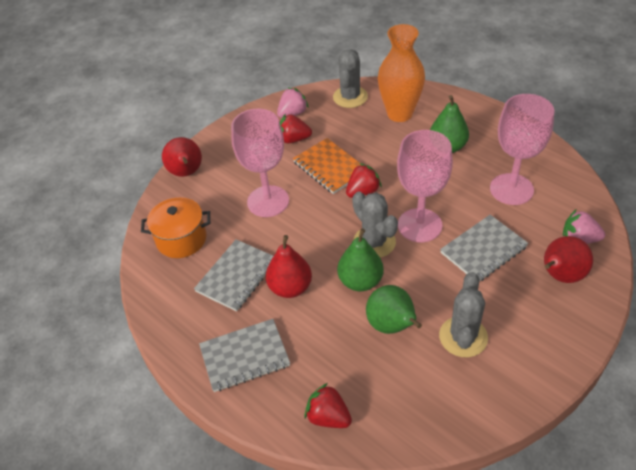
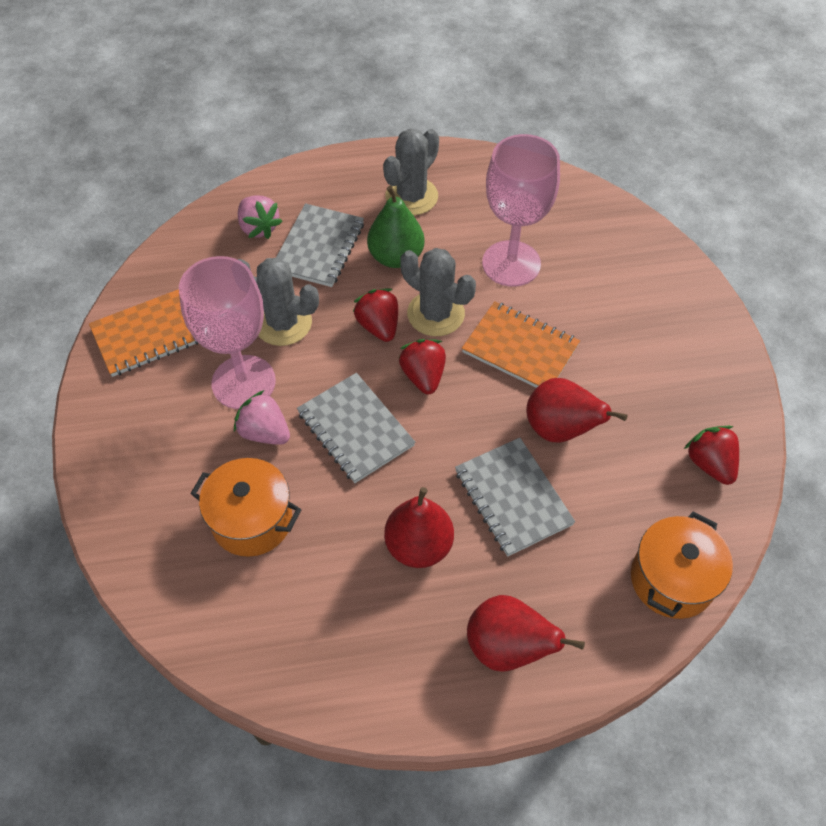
green pear: [337,228,384,291] [366,285,422,334] [430,95,469,153] = 3 -> [367,186,425,268] = 1
orange notebook: [293,138,361,194] = 1 -> [89,289,198,377] [462,301,580,388] = 2
orange pot: [141,197,210,258] = 1 -> [190,458,302,557] [631,511,733,619] = 2
orange vase: [378,24,425,122] = 1 -> none = 0
pink goblet: [231,108,289,217] [397,130,453,242] [490,94,554,205] = 3 -> [179,256,276,409] [482,134,560,287] = 2

